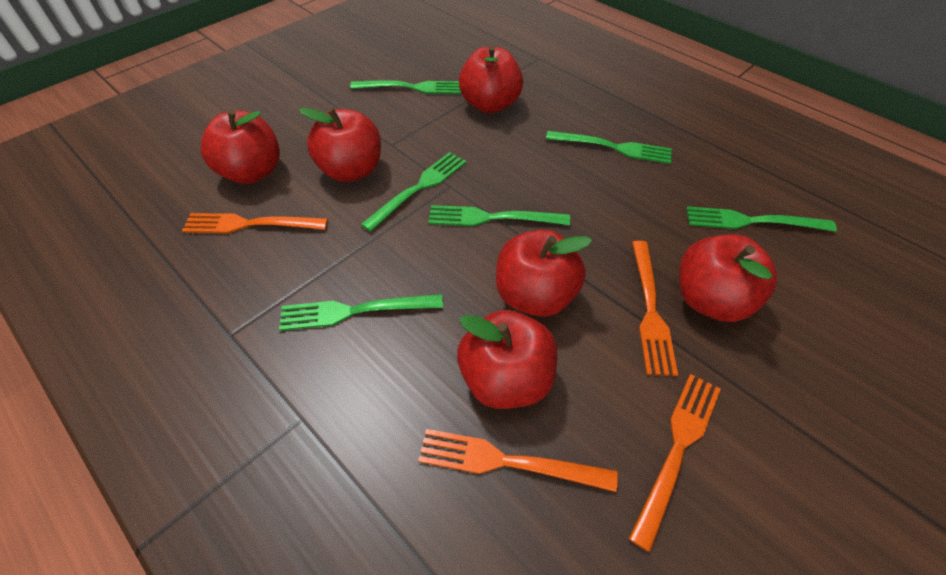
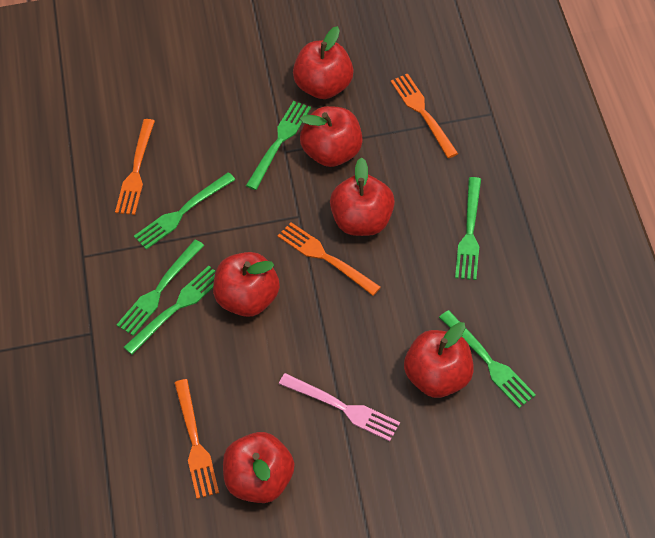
pink fork: none = 0 -> [279,373,400,441] = 1

